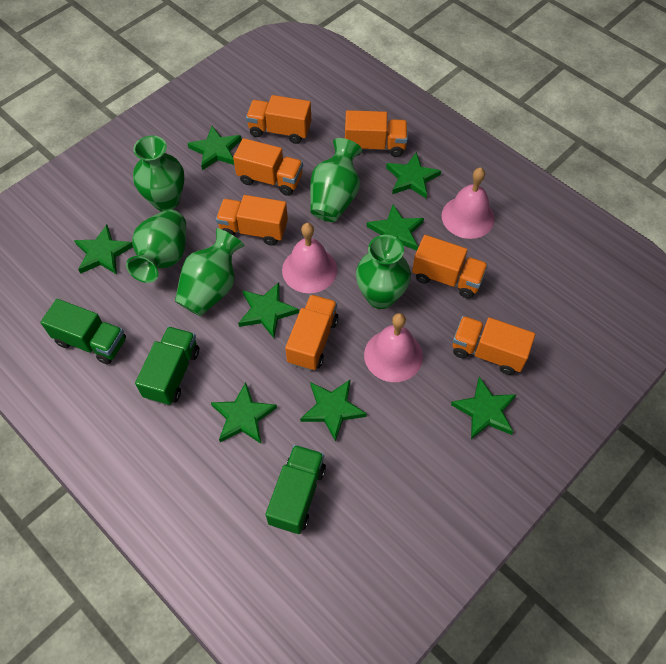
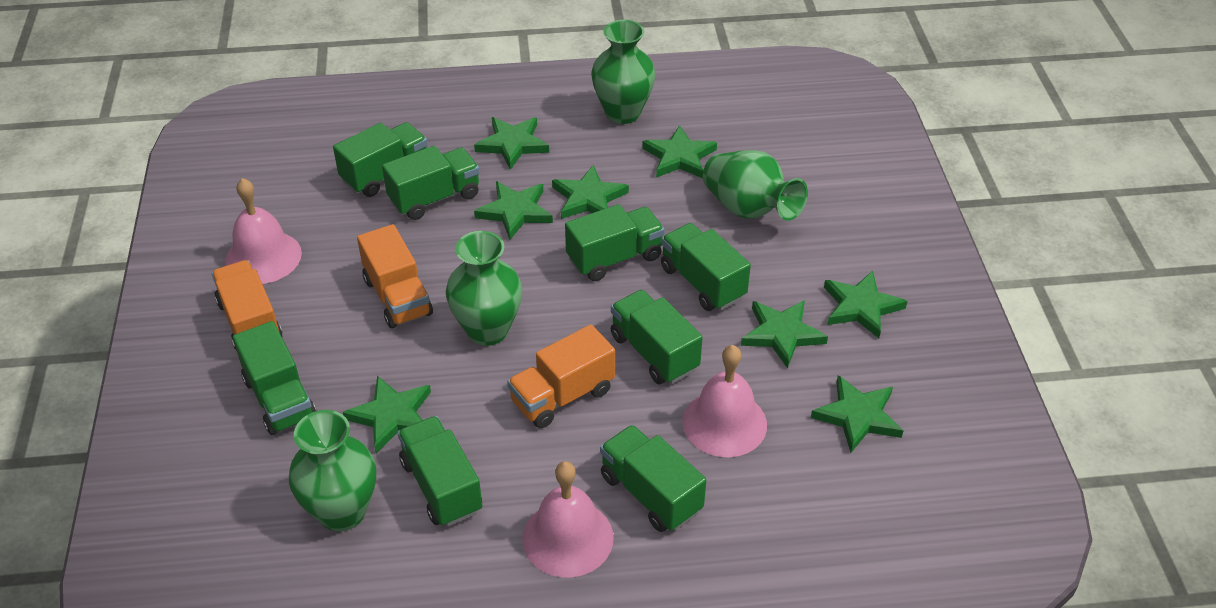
green truck: [41,299,126,365] [135,326,199,405] [266,445,326,534] = 3 -> [233,321,316,435] [333,122,428,197] [382,146,480,220] [398,416,482,527] [565,204,665,281] [600,425,706,532] [611,290,703,384] [661,223,751,311] = 8
green vase: [126,209,186,283] [133,135,184,211] [175,228,245,316] [310,138,362,222] [356,235,411,309] = 5 -> [289,410,376,531] [446,231,522,346] [591,20,656,124] [703,150,808,221] = 4
orange truck: [216,195,288,246] [233,138,303,196] [246,95,311,144] [285,295,339,371] [345,110,408,157] [412,235,488,299] [453,316,535,375] = 7 -> [212,260,282,351] [357,224,433,329] [507,324,615,428] = 3

